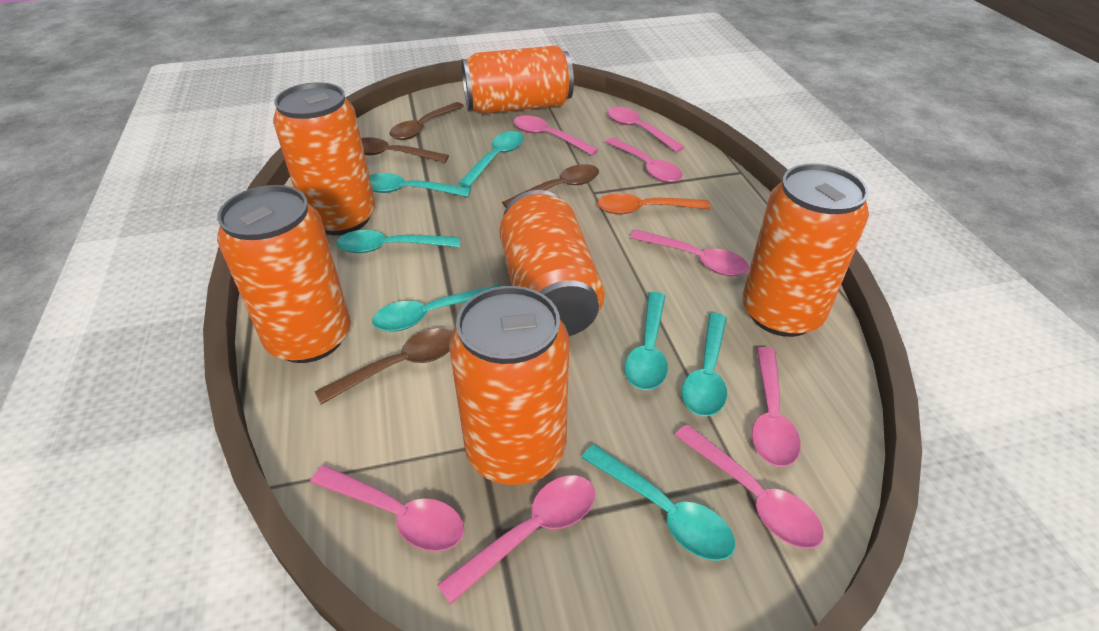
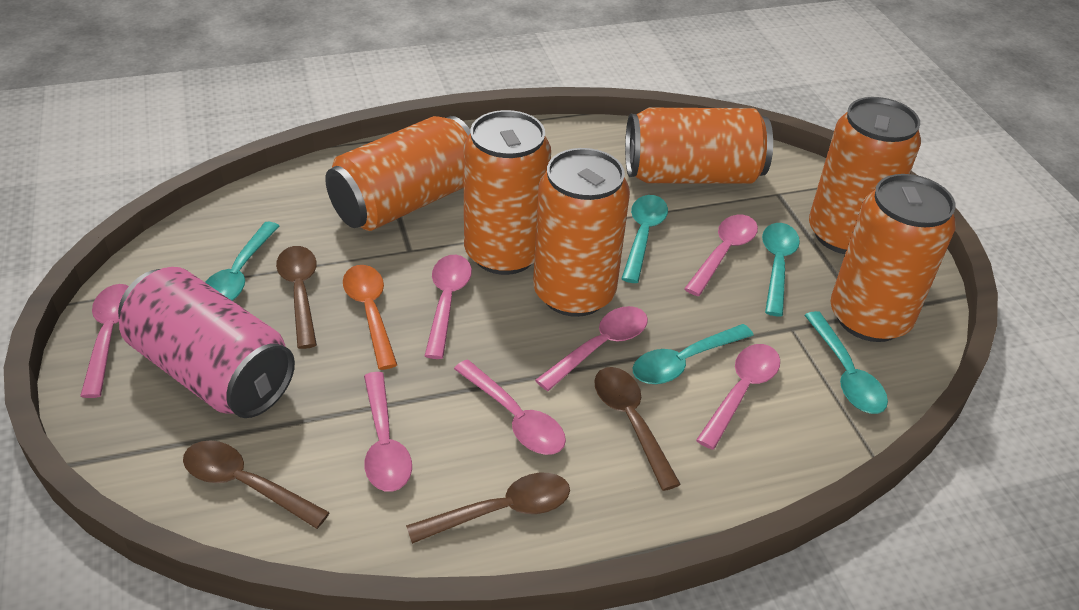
pink can: none = 0 -> [118,267,295,418] = 1
pink spoon: [310,465,464,552] [437,475,595,604] [514,115,599,155] [605,137,683,183] [607,107,685,152] [630,229,749,276] [674,424,824,549] [752,347,801,467] = 8 -> [80,284,129,398] [364,372,412,492] [425,255,472,359] [454,359,566,455] [535,306,648,391] [684,215,758,296] [696,344,780,450] = 7
turquoise spoon: [337,230,460,253] [369,173,471,197] [372,285,501,332] [459,131,524,188] [581,444,735,561] [625,292,668,390] [682,313,727,416] = 7 -> [205,222,279,301] [621,195,668,283] [633,324,754,384] [762,223,800,316] [804,311,888,414] = 5

